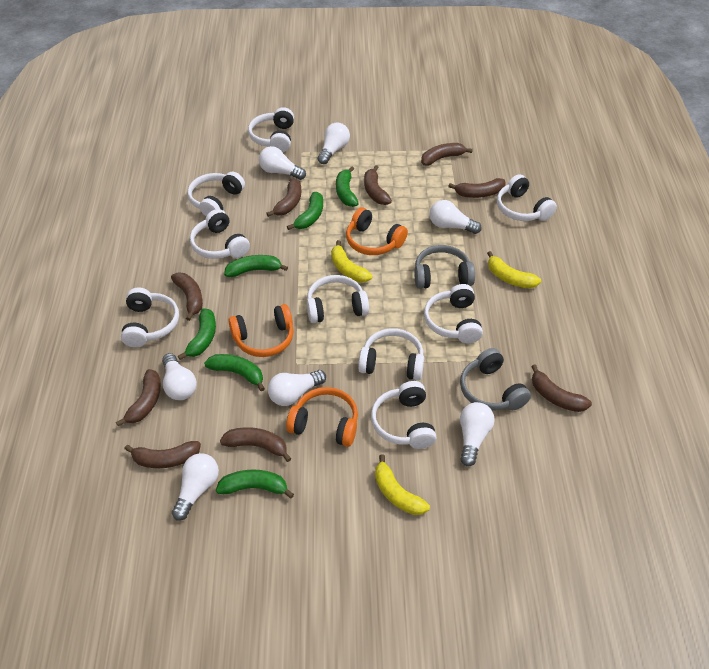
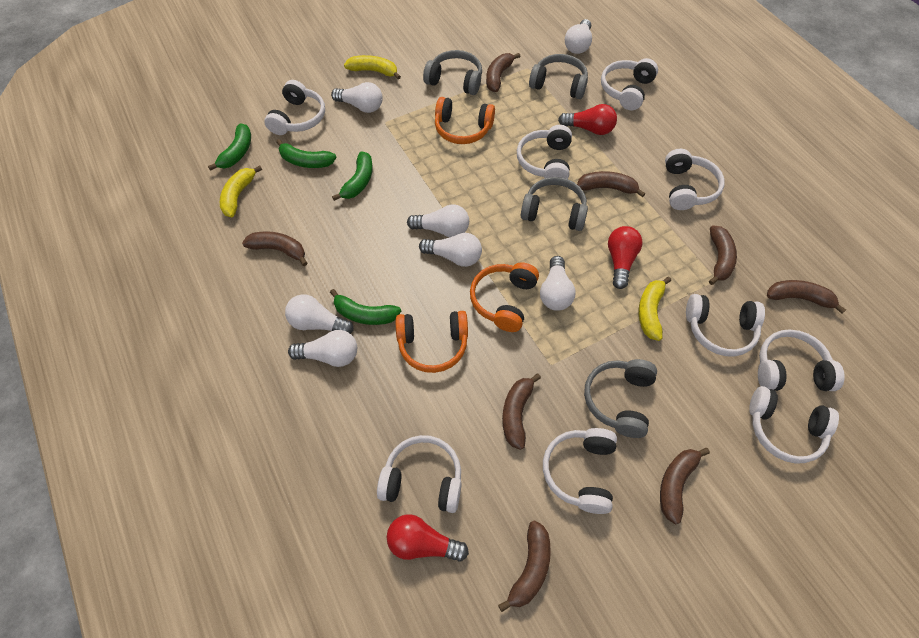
brown banana: [116,369,161,426] [124,441,201,468] [171,273,203,321] [220,427,292,462] [266,179,301,217] [364,165,392,205] [421,143,473,166] [448,178,506,198] [531,364,592,412] = 9 -> [242,231,307,266] [486,53,521,92] [498,520,551,612] [502,373,541,450] [577,171,645,197] [660,448,710,524] [709,225,737,285] [767,280,846,314] = 8
green banana: [178,308,216,360] [204,354,265,391] [216,470,294,498] [224,255,288,277] [287,192,323,230] [336,166,359,207] = 6 -> [208,123,251,171] [276,139,337,168] [330,289,401,325] [332,151,373,201] = 4
grey headphones: [414,245,475,289] [460,348,531,411] = 2 -> [423,50,482,95] [521,177,588,231] [529,54,588,99] [584,359,657,438] = 4
red light bulb: none = 0 -> [387,514,469,562] [558,104,617,135] [608,226,643,289] = 3

